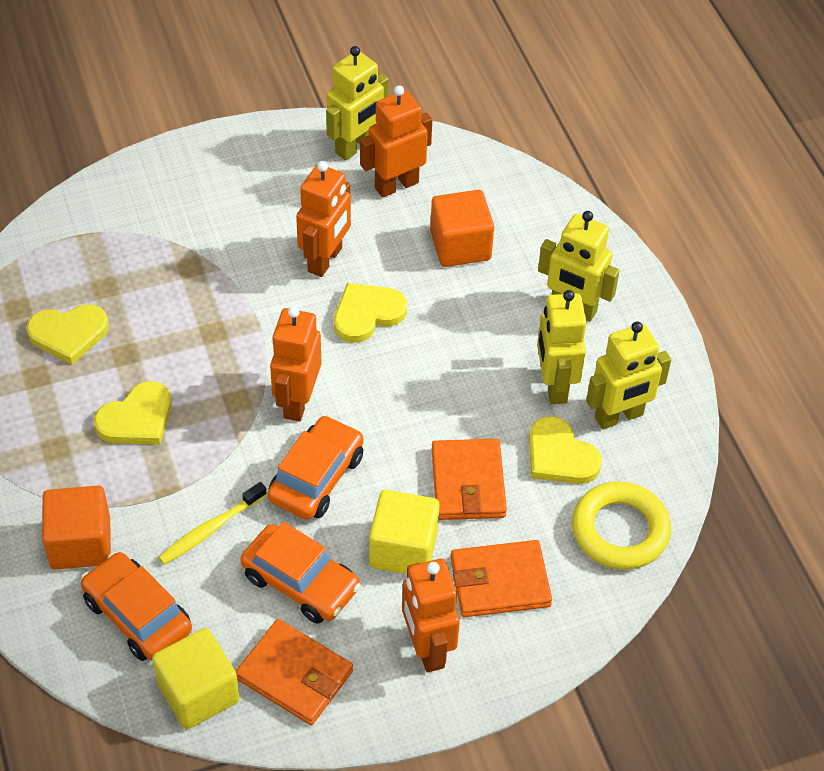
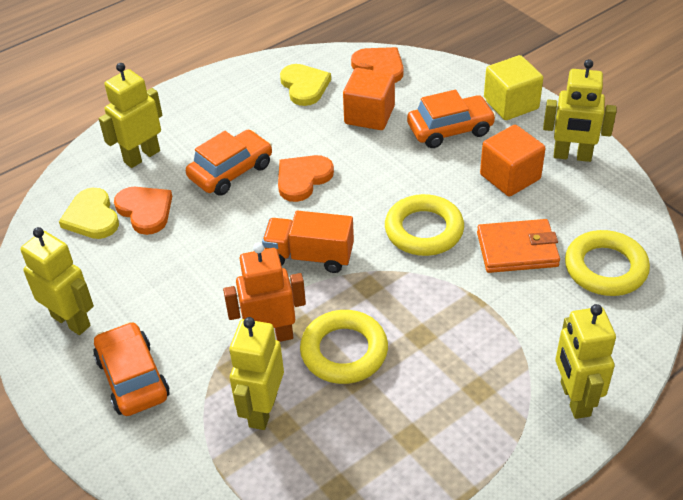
orange heart: none = 0 -> [114,187,172,235] [278,155,334,202] [351,47,404,83] = 3
orange robot: [270,306,322,422] [296,161,351,277] [360,85,432,198] [402,559,460,672] = 4 -> [223,243,306,342] = 1
orange truck: none = 0 -> [262,211,354,273] = 1
orange wallet: [236,619,353,725] [432,439,507,520] [451,540,552,617] = 3 -> [477,219,560,273] = 1
yellow cube: [152,628,240,729] [369,490,440,574] = 2 -> [484,55,543,120] = 1
yellow heart: [26,304,109,364] [94,381,172,445] [334,283,407,343] [529,416,602,484] = 4 -> [59,188,119,239] [280,64,331,106] = 2
yellow ring: [572,482,671,570] = 1 -> [300,310,388,384] [385,194,464,256] [565,230,650,296] = 3
yellow robot: [326,46,389,161] [537,290,587,404] [538,211,620,322] [586,321,671,429] = 4 -> [20,227,94,335] [99,63,162,168] [230,317,284,430] [543,59,617,162] [556,304,616,419] = 5
yellow toothbrush: [158,482,267,565] = 1 -> none = 0

